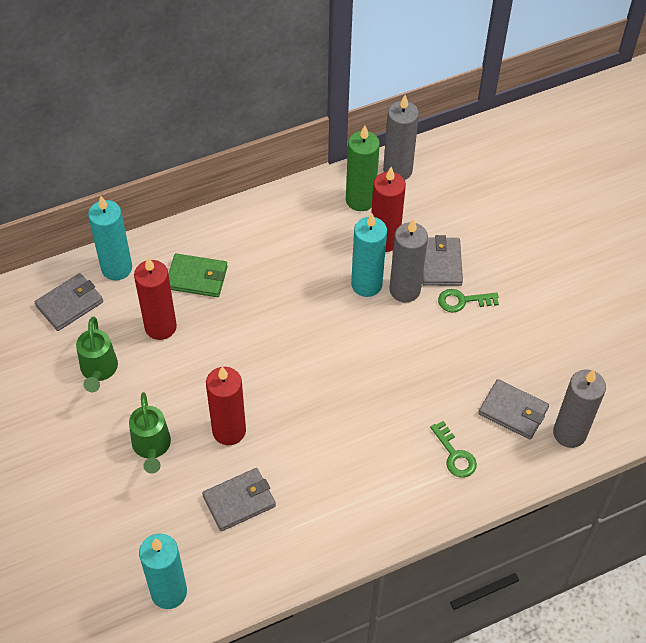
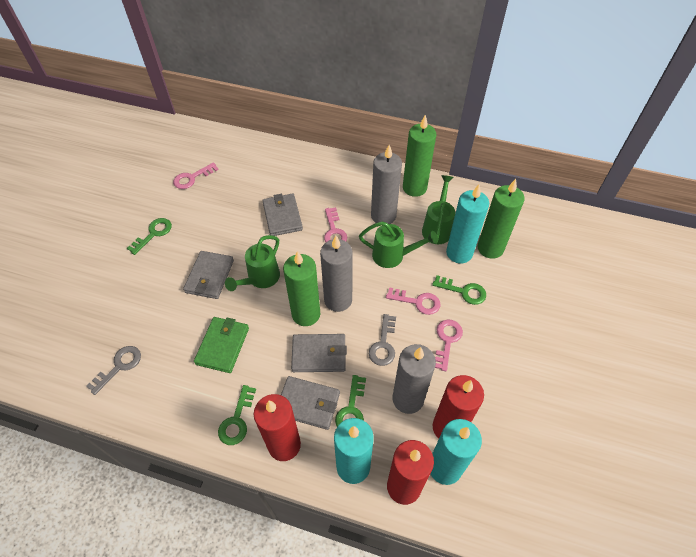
green candle: [346,125,380,211] = 1 -> [283,251,320,326] [403,115,436,197] [478,179,525,259] = 3
green key: [430,421,477,478] [438,289,499,312] = 2 -> [127,218,172,255] [218,385,256,445] [335,375,366,427] [432,275,486,305] = 4
green watering can: [76,317,118,392] [129,392,171,474] = 2 -> [225,235,280,291] [359,221,438,268] [422,175,455,244] = 3
grey key: none = 0 -> [86,346,141,395] [369,314,396,366] = 2
pink key: none = 0 -> [173,162,219,189] [324,207,347,242] [386,287,441,315] [435,320,463,371] = 4

